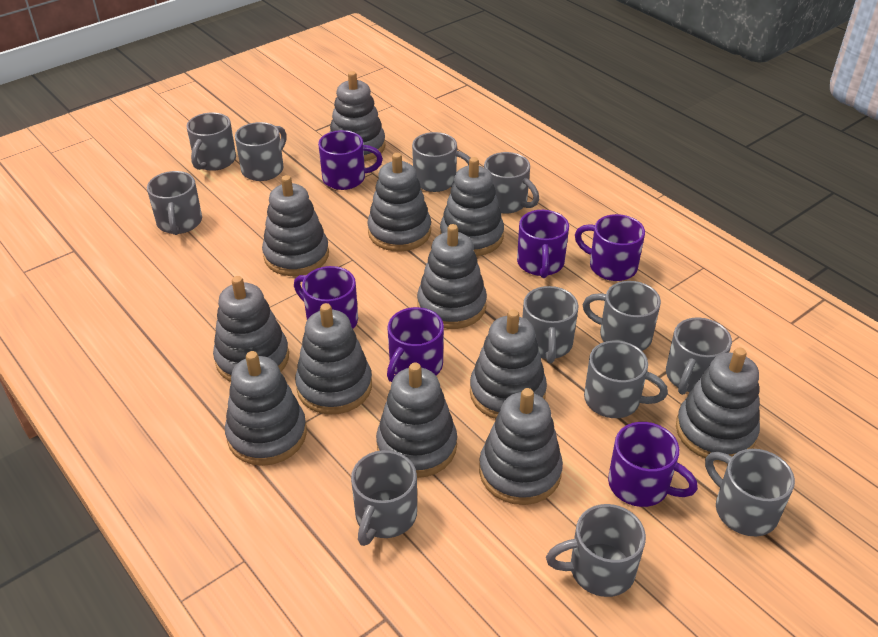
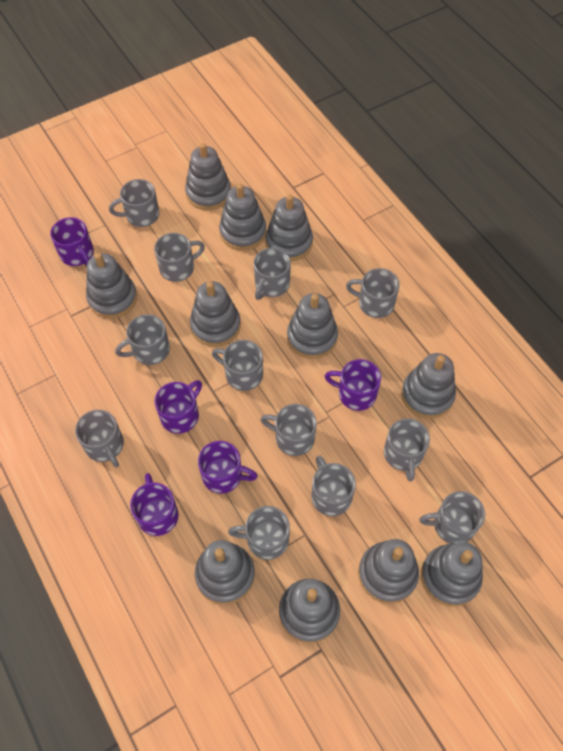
grey stacking toy: [213,276,289,382] [225,351,307,466] [262,175,329,276] [295,303,372,414] [329,71,386,161] [367,153,431,252] [376,362,457,478] [417,224,487,329] [440,157,504,256] [470,309,547,419] [479,388,563,505] [676,348,760,462] = 12 -> [86,253,137,319] [185,143,231,210] [190,281,241,347] [195,540,255,605] [219,184,266,251] [266,195,313,261] [279,579,340,643] [287,293,338,359] [358,539,419,604] [401,353,456,419] [421,542,483,607] = 11
purple mug: [294,266,358,329] [318,130,383,190] [387,307,444,382] [517,210,569,278] [575,214,645,281] [608,422,698,507] = 6 -> [50,217,94,266] [130,473,179,536] [155,380,202,434] [198,441,258,494] [325,359,381,411] = 5

